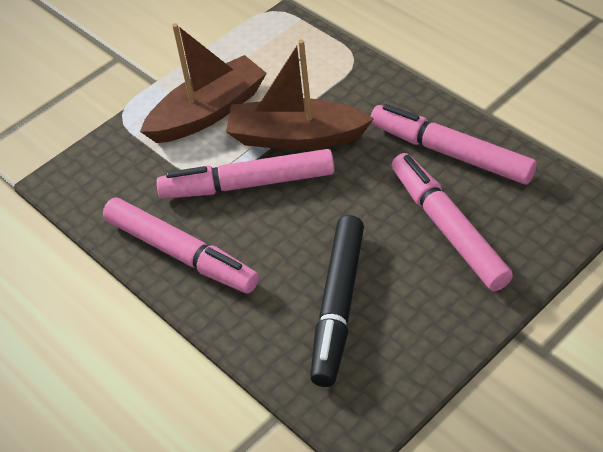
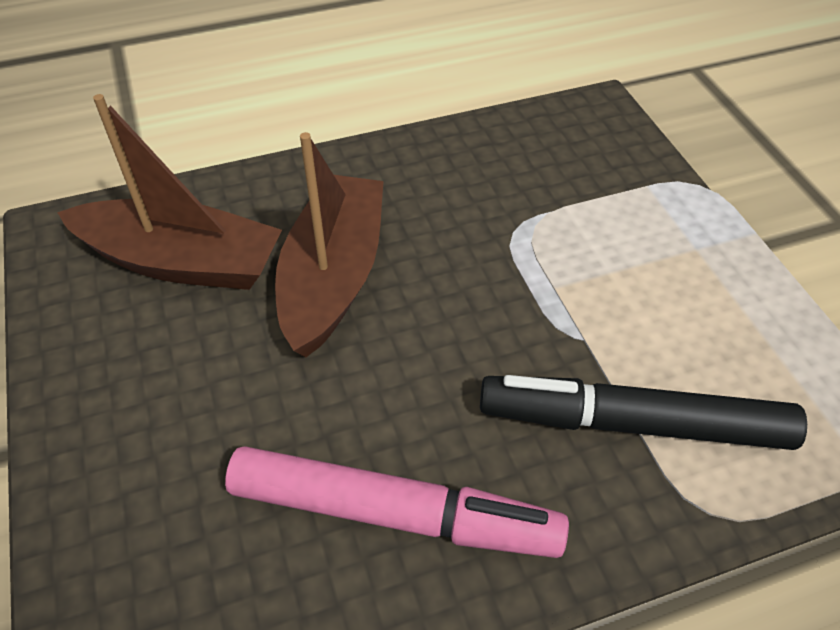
pink marker: [103,198,259,293] [156,149,335,199] [371,104,537,185] [392,153,513,291] = 4 -> [225,446,569,558] = 1

